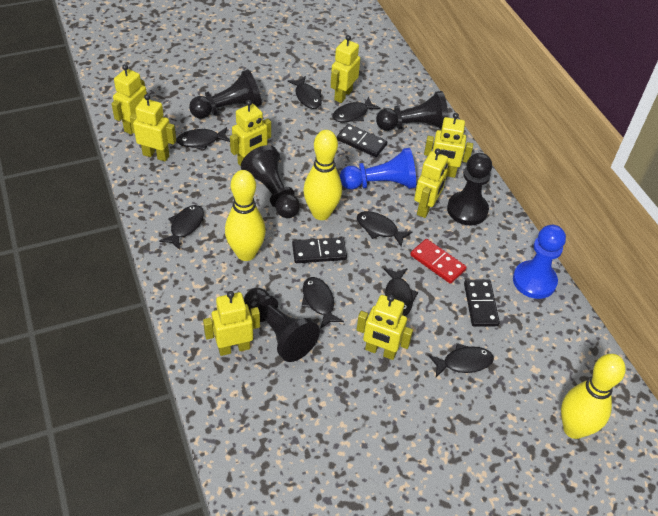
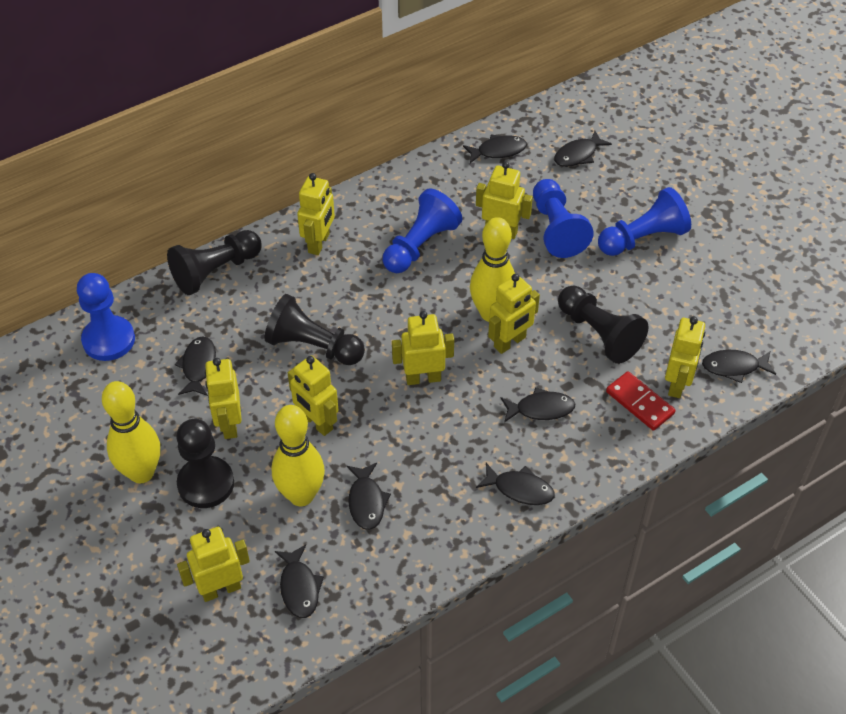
black domino: [292,237,347,263] [337,124,387,157] [464,280,500,327] = 3 -> none = 0
black pawn: [189,69,262,119] [241,145,300,218] [244,288,320,362] [376,91,449,131] [447,153,492,225] = 5 -> [167,230,261,295] [176,419,234,508] [264,294,365,365] [558,286,648,364] = 4
blue pawn: [340,148,416,190] [513,225,566,299] = 2 -> [77,273,135,361] [383,188,462,273] [533,179,594,258] [598,187,691,256] = 4

